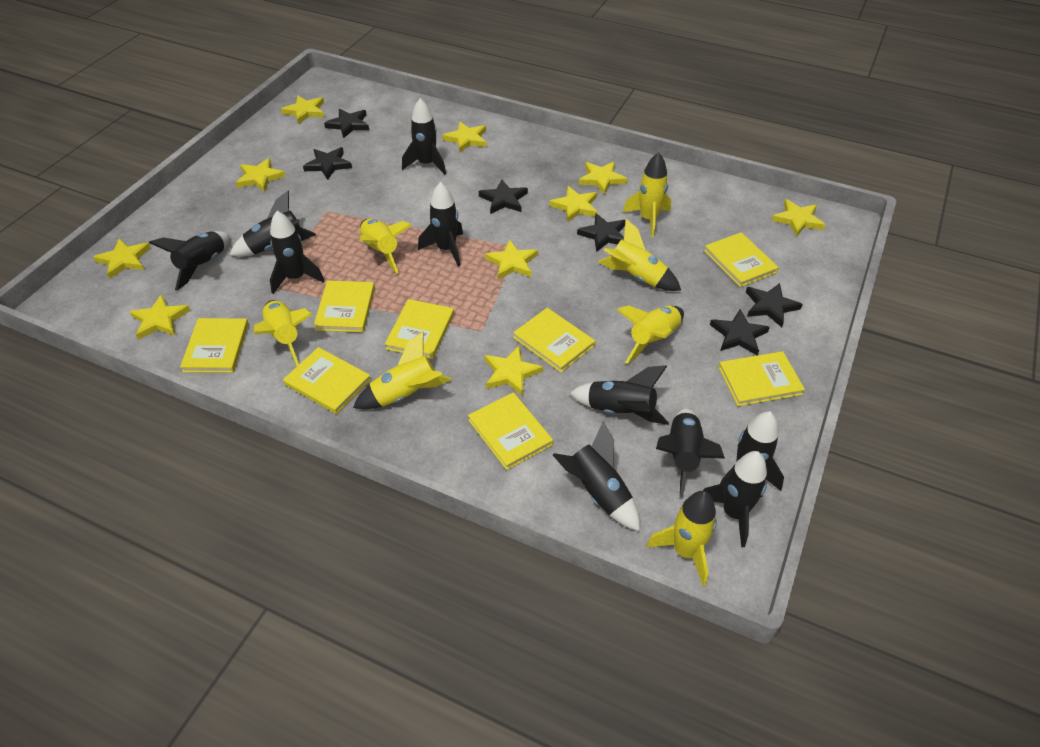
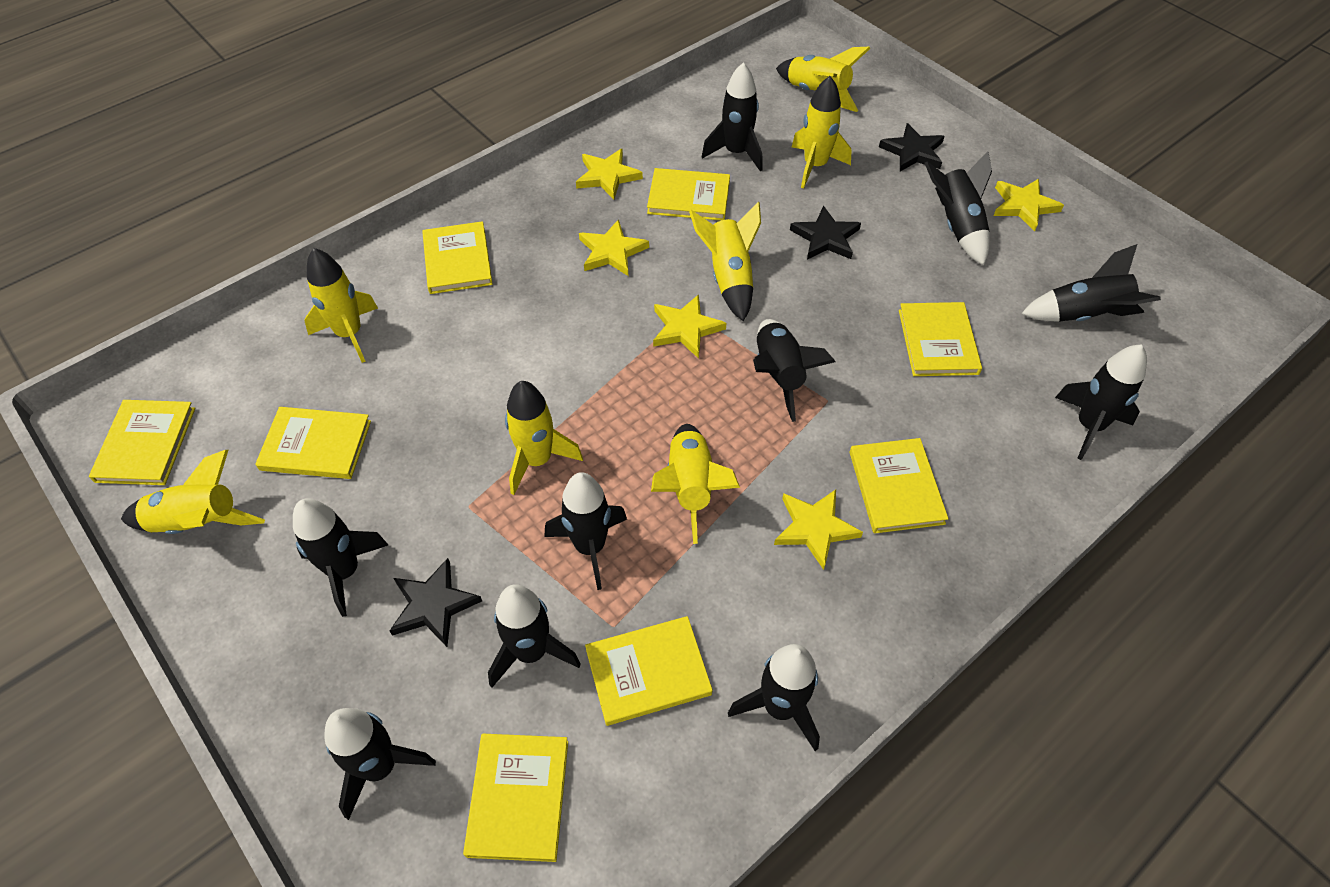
black star: [303,147,352,180] [324,109,369,138] [479,179,528,214] [577,213,625,252] [710,309,770,356] [746,283,803,327] = 6 -> [390,558,482,647] [790,206,861,259] [879,123,944,171] = 3
yellow star: [93,238,151,279] [130,294,190,340] [236,158,286,192] [281,95,325,124] [443,122,487,153] [485,239,538,279] [485,346,543,396] [549,186,598,222] [578,162,627,195] [772,199,825,237] = 10 -> [576,149,643,200] [579,219,649,276] [653,294,726,359] [774,489,863,570] [994,179,1064,231] = 5

